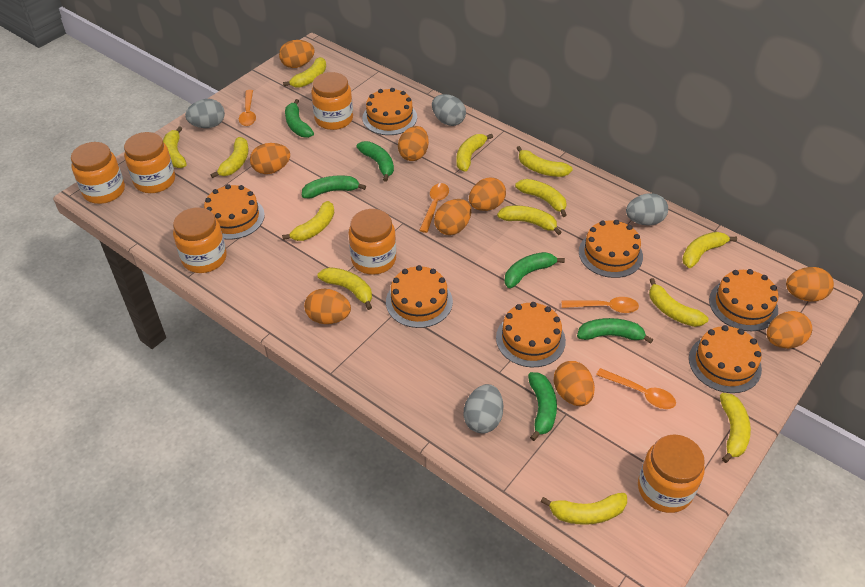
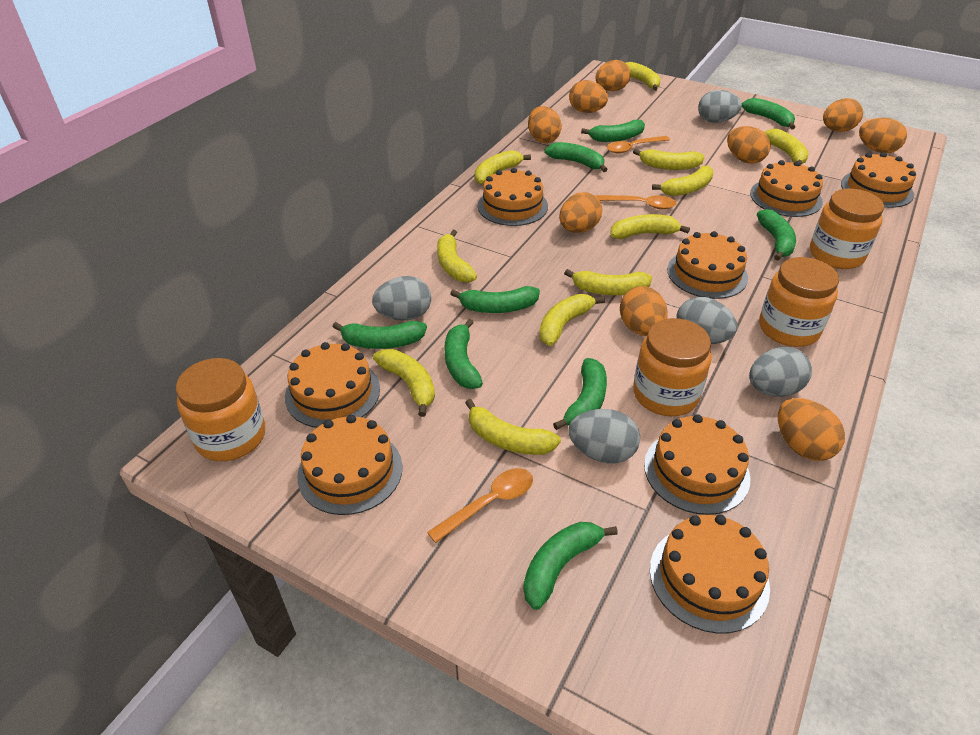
green banana: [285,99,314,138] [302,175,366,199] [356,141,394,182] [504,252,565,288] [528,372,557,441] [577,318,653,344] = 6 -> [333,321,427,349] [444,319,483,389] [450,286,540,313] [523,522,618,610] [545,142,608,172] [553,358,607,430] [581,120,645,142] [742,98,795,129] [757,209,796,261] = 9
grey egg: [185,99,225,128] [432,94,466,126] [464,384,503,434] [626,193,668,226] = 4 -> [372,276,431,321] [569,409,640,463] [676,297,738,344] [698,90,742,123] [749,347,812,397] = 5
orange cake: [204,184,265,240] [362,88,417,135] [386,265,453,328] [496,302,566,367] [579,220,643,278] [689,325,762,393] [709,269,779,331] = 7 -> [285,342,380,428] [297,415,402,515] [478,168,548,226] [644,414,751,515] [650,515,770,634] [667,231,748,299] [750,160,823,217] [841,152,916,208] = 8
orange jar: [71,142,125,204] [124,132,175,193] [173,207,227,273] [311,72,353,130] [348,209,396,275] [638,434,705,513] = 6 -> [176,358,265,461] [633,318,712,416] [759,257,839,347] [810,188,884,269] = 4
orange spoon: [239,90,256,126] [419,183,449,233] [562,297,639,313] [596,368,676,409] = 4 -> [427,468,533,543] [596,195,677,209] [607,136,670,154] = 3
yellow banana: [163,126,187,168] [211,137,249,178] [282,201,334,241] [283,57,326,88] [317,267,372,310] [456,134,493,172] [497,206,562,235] [515,179,567,217] [516,146,573,177] [541,493,627,525] [649,278,709,327] [682,232,737,268] [720,393,751,463] = 13 -> [373,349,435,417] [437,230,477,283] [465,399,561,455] [475,150,531,184] [539,294,605,346] [564,269,652,295] [610,214,690,239] [626,62,661,91] [633,149,705,170] [652,165,714,196] [764,129,809,165] = 11

